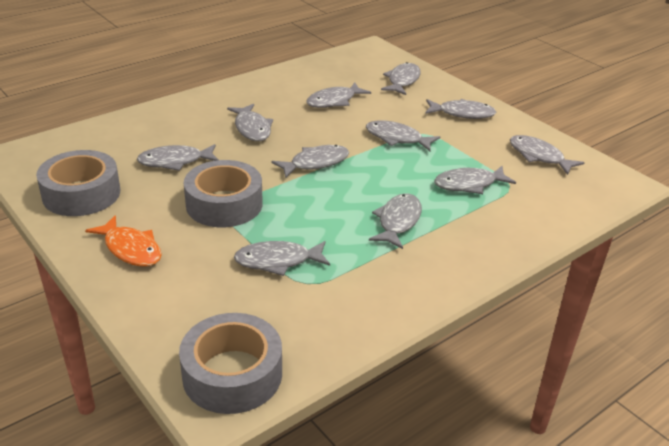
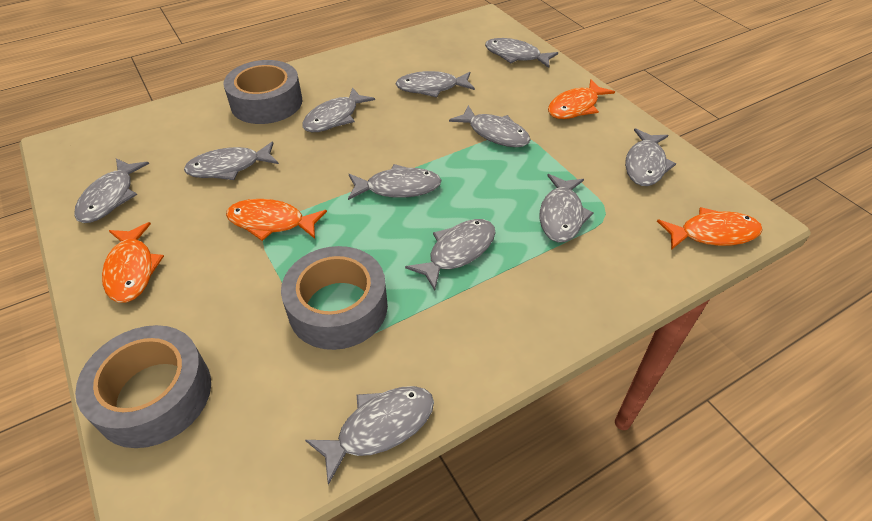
orange fish: [85,215,162,267] = 1 -> [102,222,164,303] [226,199,327,241] [548,79,615,119] [657,207,763,250] = 4

